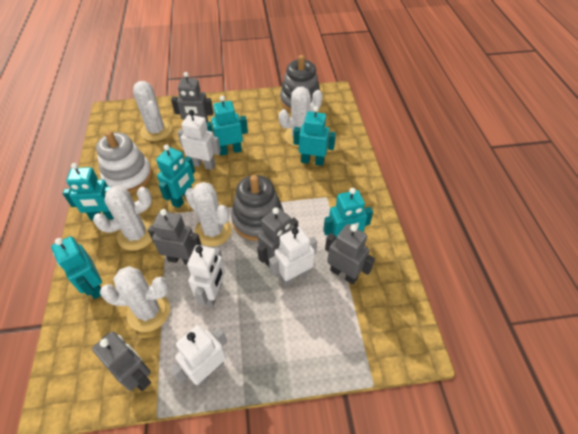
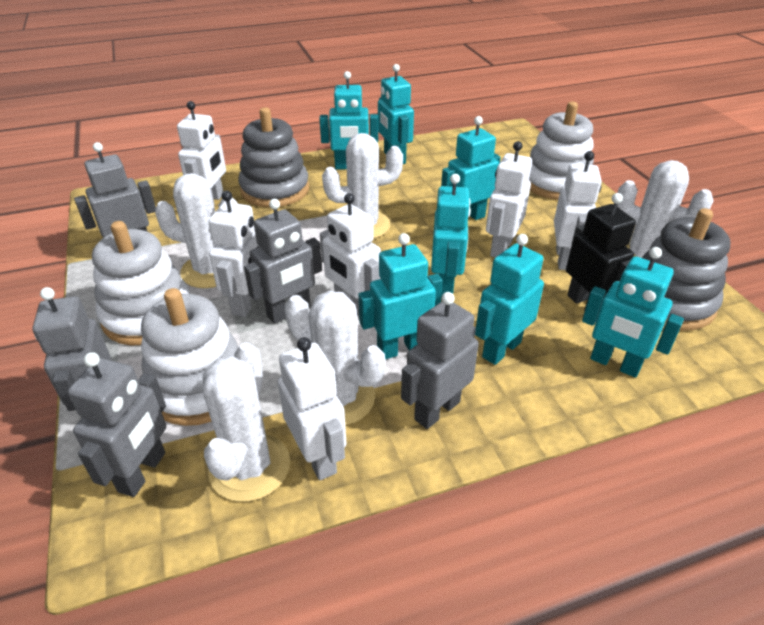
black robot: none = 0 -> [566,193,636,311] = 1
turquoise robot: [51,236,102,299] [63,163,114,220] [156,145,195,208] [206,96,248,156] [293,106,336,166] [323,188,373,238] = 6 -> [319,71,378,170] [359,233,443,359] [378,64,414,164] [431,174,471,297] [441,116,501,220] [475,234,544,365] [582,247,684,378] = 7
white robot: [170,325,227,386] [177,110,221,170] [187,245,225,307] [269,227,317,286] = 4 -> [177,101,226,205] [208,190,259,317] [278,337,347,480] [320,193,381,317] [486,141,532,257] [554,151,602,270] = 6
white stacking toy: [96,131,152,194] = 1 -> [92,221,190,346] [141,288,239,426] [529,102,594,200] = 3

